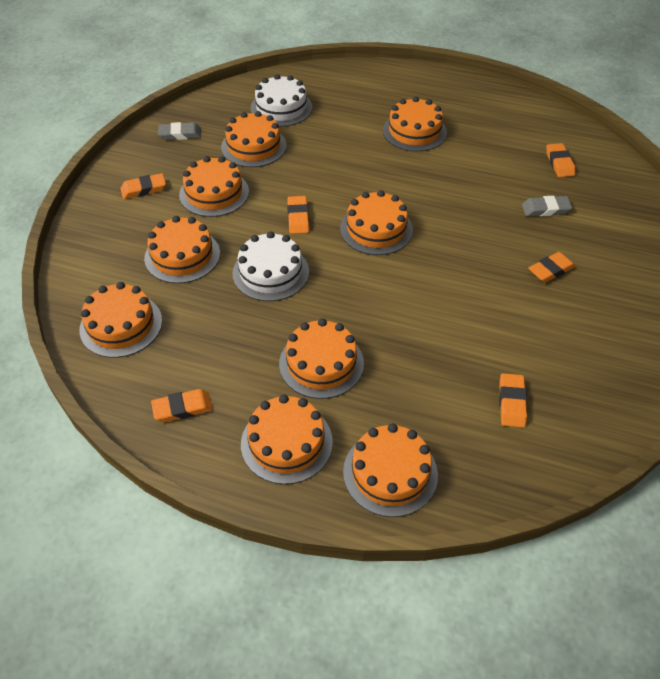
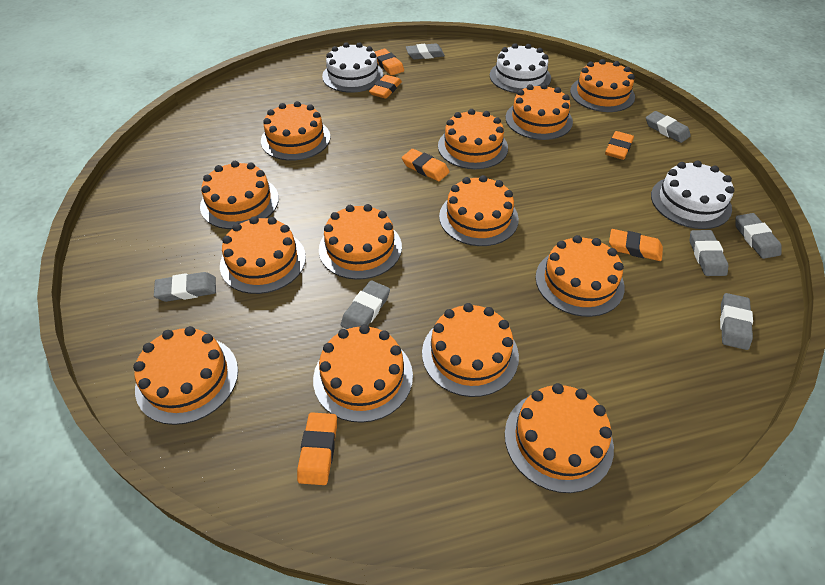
grey eraser: [158,122,201,140] [522,196,572,216] = 2 -> [154,272,216,302] [341,280,390,329] [406,43,445,60] [646,111,691,143] [690,230,728,276] [720,293,753,350] [735,213,782,259] = 7
orange cake: [80,282,162,358] [144,216,220,284] [179,156,249,217] [221,111,287,167] [241,394,333,484] [279,318,364,399] [340,190,413,255] [343,423,438,517] [383,96,447,152] = 9 -> [133,326,238,425] [200,161,279,229] [220,216,306,294] [261,101,331,161] [313,324,413,423] [319,204,402,280] [422,303,519,397] [438,109,508,169] [439,175,519,246] [505,83,573,140] [505,383,614,493] [535,235,625,317] [570,59,635,112] = 13
white cake: [232,231,309,301] [250,74,312,127] = 2 -> [322,42,383,93] [490,43,551,93] [651,160,734,229] = 3

